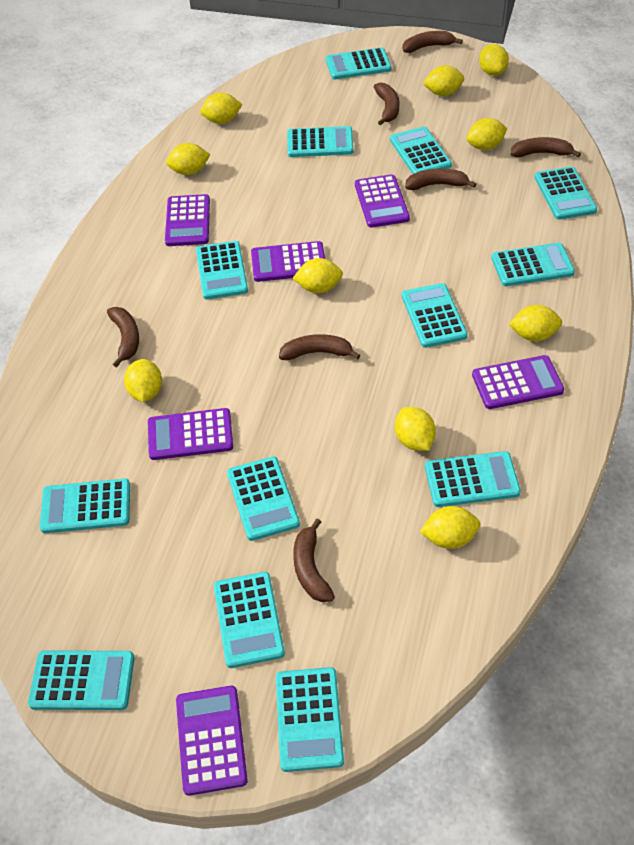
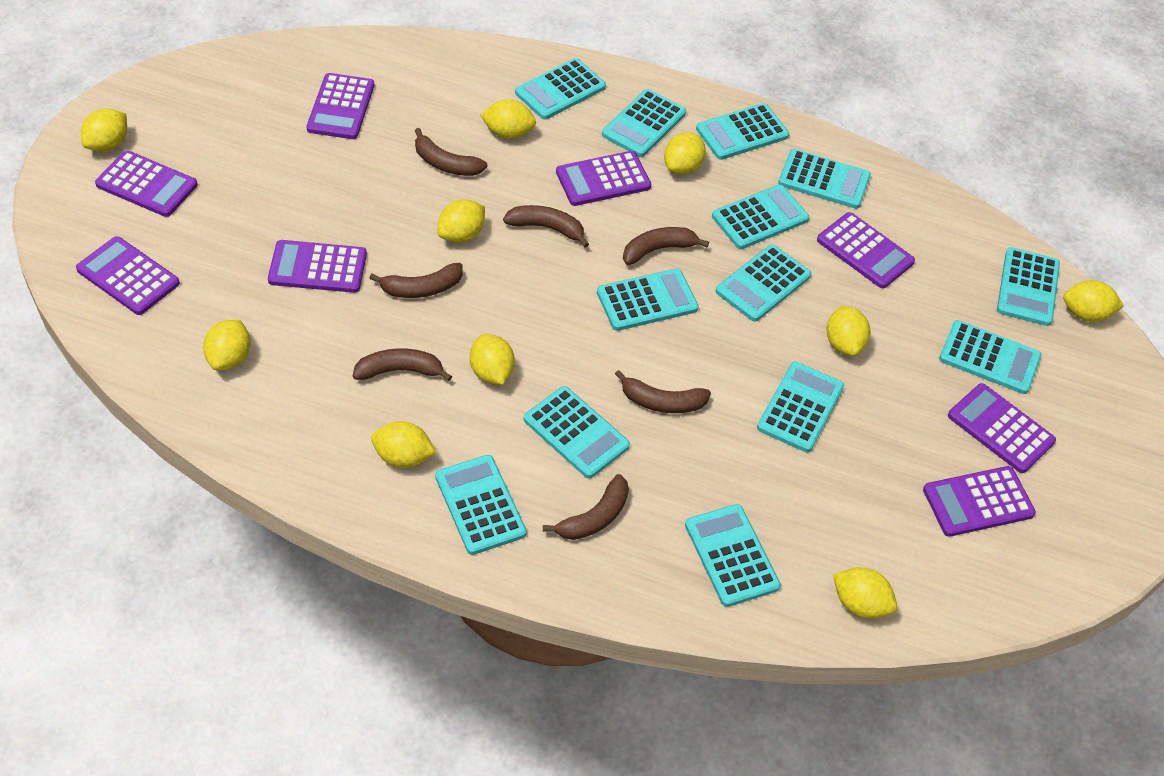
purple calculator: [148,408,233,460] [165,194,210,246] [176,686,248,796] [251,241,325,282] [355,174,410,228] [472,355,564,409] = 6 -> [76,236,180,315] [95,151,198,217] [268,240,367,293] [306,73,374,139] [556,151,651,206] [817,212,915,288] [923,466,1036,537] [948,383,1056,473] = 8

